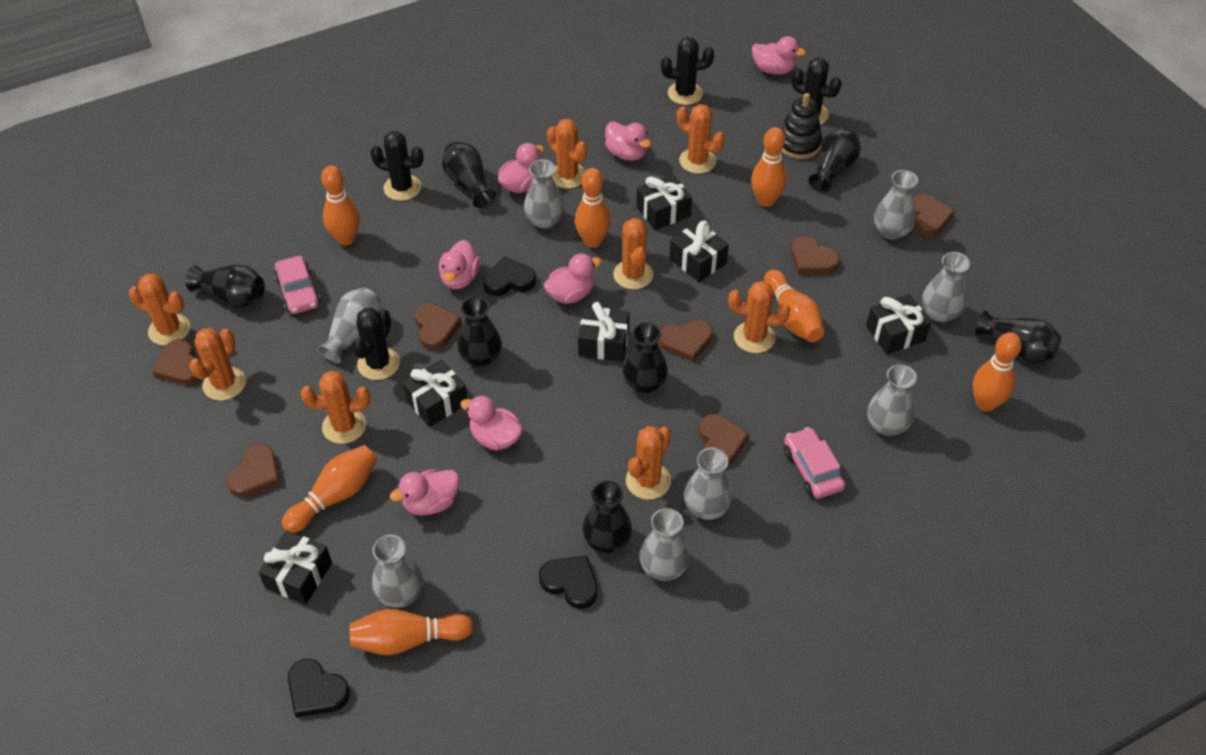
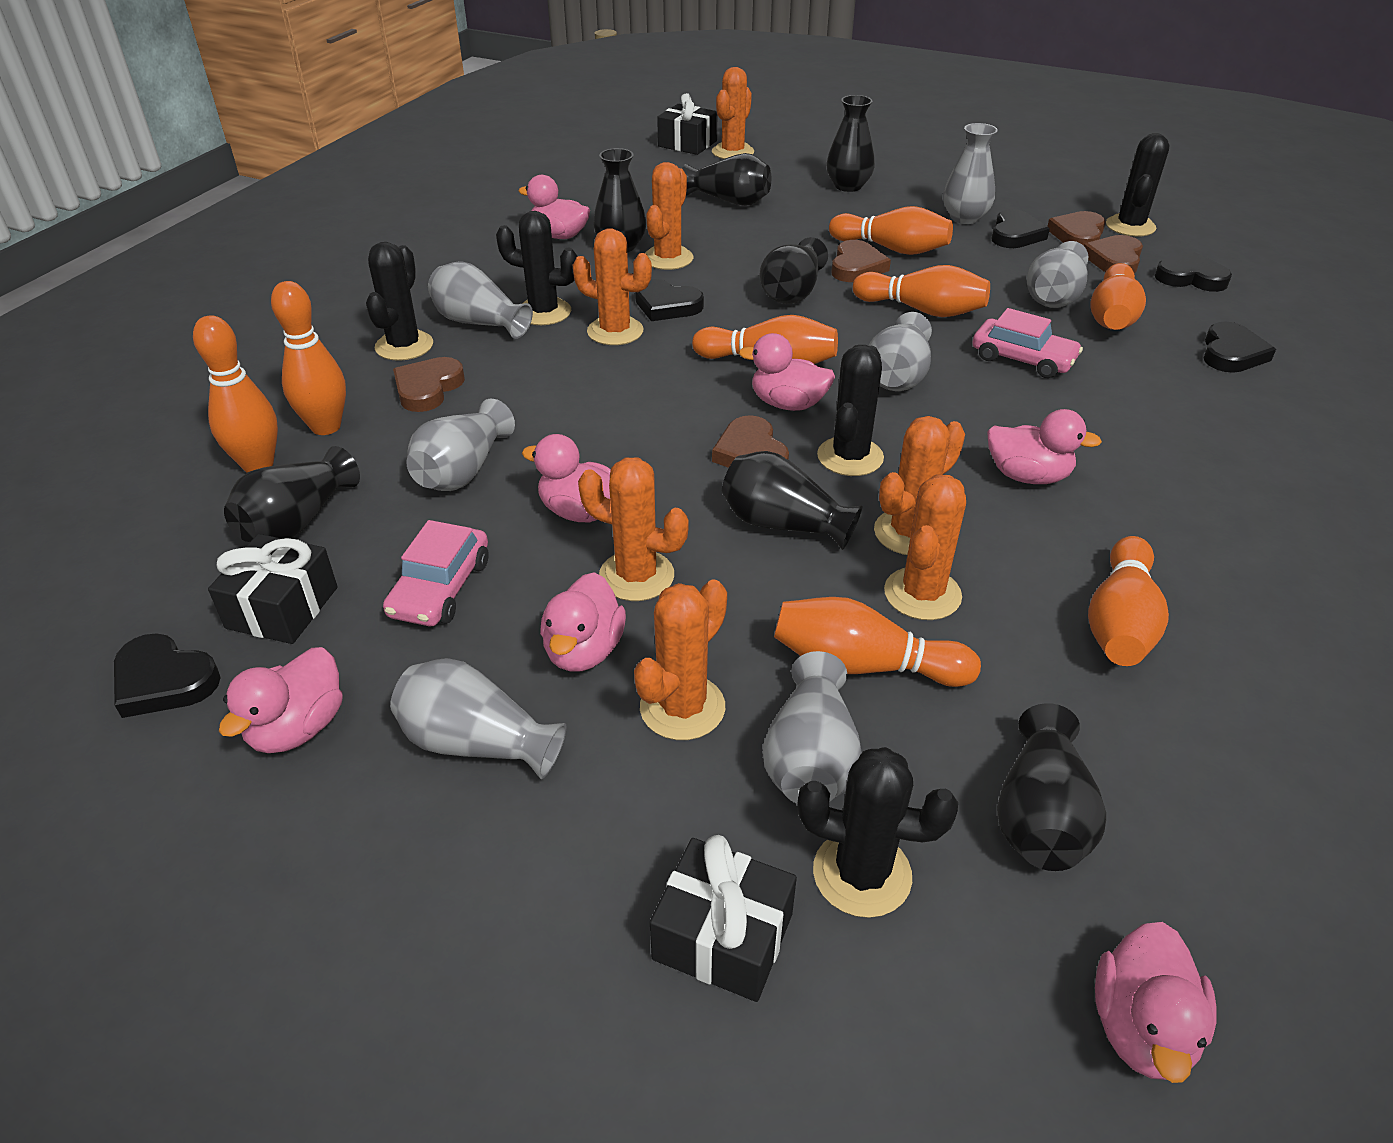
black cactus: [352,308,400,380] [370,131,424,201] [661,37,714,105] [792,58,842,125] = 4 -> [366,242,433,361] [496,211,578,325] [797,747,958,918] [817,345,884,476] [1106,133,1169,237] = 5
black gift: [258,531,332,605] [402,359,468,427] [578,302,630,361] [637,174,692,230] [670,221,729,282] [866,294,931,354] = 6 -> [208,534,338,644] [650,835,797,1002] [657,93,717,155] = 3
black heart: [288,659,350,717] [483,256,536,296] [539,556,597,609] = 3 -> [114,634,220,718] [635,279,704,321] [991,209,1050,248] [1155,252,1232,292] [1204,322,1276,373] = 5
black stacking toy: [781,93,822,159] = 1 -> none = 0
brown heart: [153,339,201,385] [226,444,280,498] [414,303,462,350] [658,320,713,362] [699,414,749,466] [791,236,840,274] [913,194,955,237] = 7 -> [393,357,465,412] [712,415,789,468] [831,240,891,282] [1048,211,1106,246] [1084,235,1143,274] = 5
grey vase: [317,288,381,363] [372,535,424,608] [524,159,565,229] [639,508,690,581] [684,447,733,520] [867,364,917,436] [874,170,918,240] [922,252,970,322] = 8 -> [390,658,566,779] [406,399,515,491] [428,261,533,339] [763,651,862,804] [869,312,932,391] [943,123,998,224] [1027,241,1088,308] = 7
orange bowling pin: [282,445,377,533] [321,166,360,245] [349,609,473,655] [575,168,611,248] [751,127,787,207] [764,270,824,342] [973,332,1022,412] = 7 -> [193,315,278,473] [271,281,346,435] [692,315,838,364] [774,597,981,687] [829,206,953,255] [853,265,990,317] [1088,536,1169,666] [1090,263,1146,330] = 8
orange cactus: [129,274,190,346] [189,328,246,401] [301,371,370,444] [547,119,587,189] [613,218,653,289] [626,426,671,500] [677,104,724,174] [728,281,790,353] = 8 -> [573,228,652,345] [578,457,688,601] [634,580,727,740] [645,162,693,270] [712,67,754,159] [874,416,965,555] [884,475,966,620] = 7

